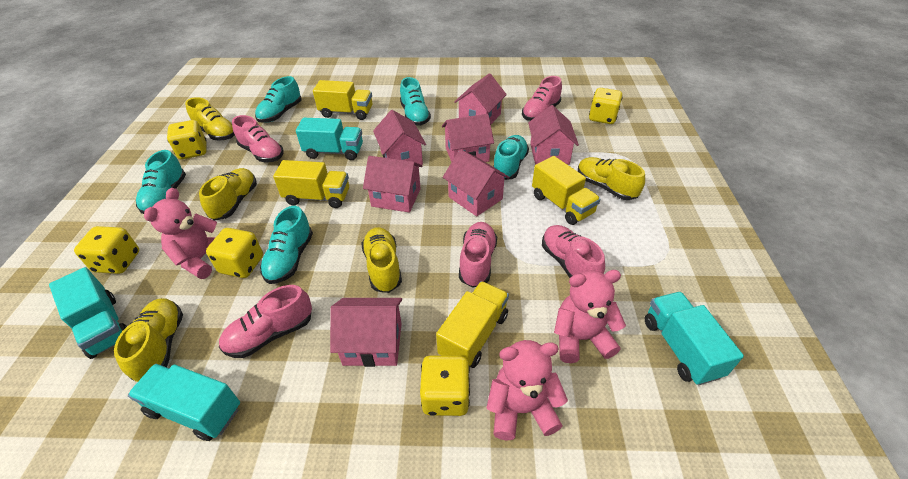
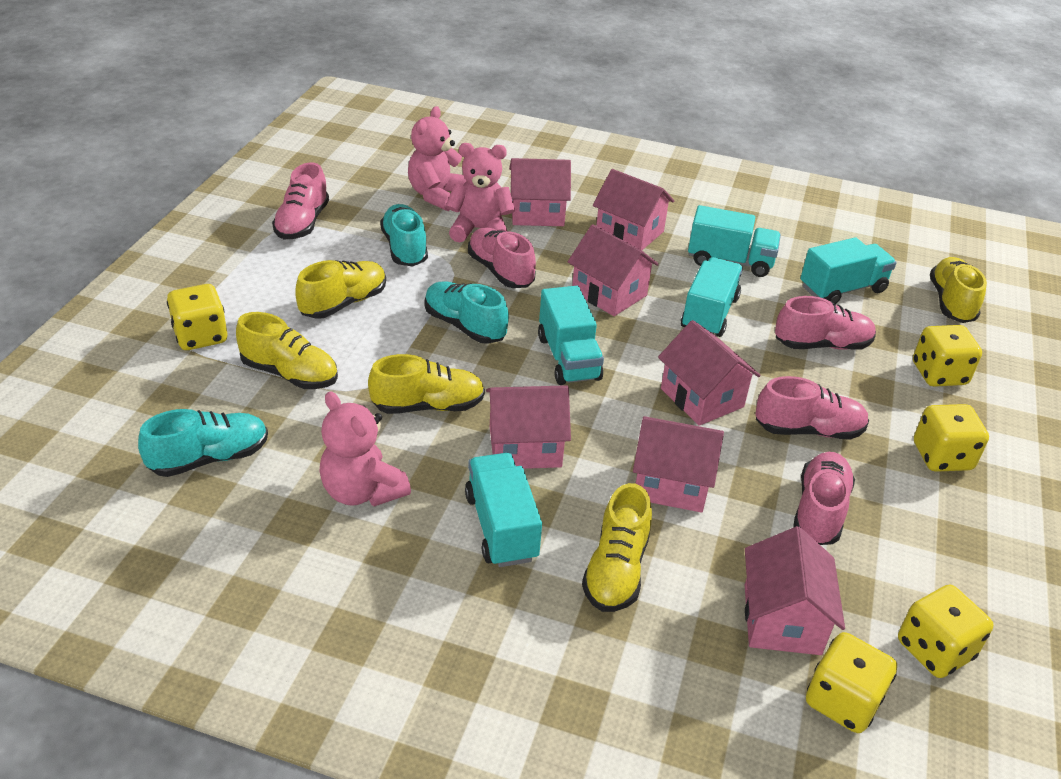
turquoise shoe: [136,150,186,214] [255,76,302,123] [260,206,313,284] [400,77,431,126] [493,135,529,180] = 5 -> [138,409,268,477] [380,204,428,266] [424,281,509,344] = 3
turquoise truck: [49,267,127,359] [128,364,240,441] [296,118,363,160] [645,292,744,385] = 4 -> [465,453,542,567] [538,286,604,385] [681,257,743,337] [688,205,781,277] [801,237,897,304] = 5
yellow truck: [273,160,349,208] [313,80,372,120] [436,281,509,368] [532,156,601,225] = 4 -> none = 0

